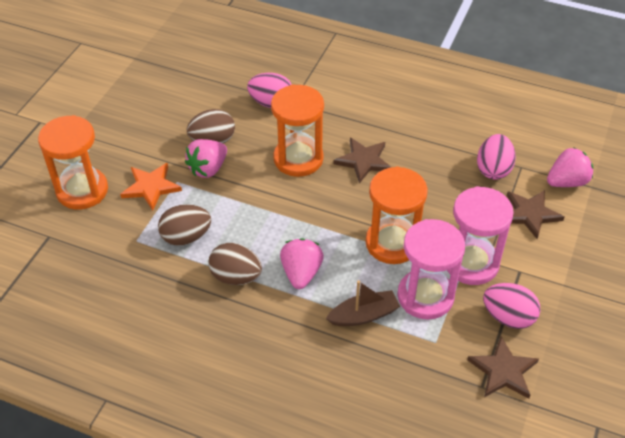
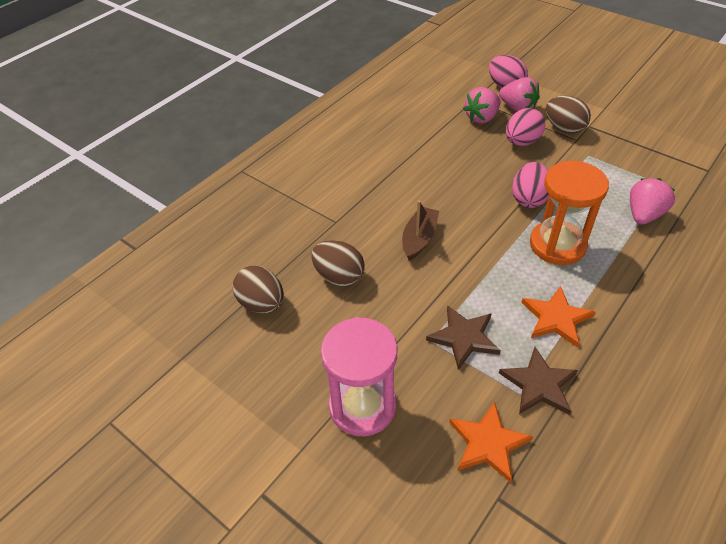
brown star: [333,138,391,184] [467,336,539,399] [507,190,564,239] = 3 -> [426,305,501,370] [499,347,578,415] = 2
orange hourglass: [38,115,108,210] [271,84,324,177] [366,166,428,264] = 3 -> [530,161,609,265] = 1
orange star: [120,163,182,211] = 1 -> [449,401,533,483] [521,286,596,348] = 2
pink hourglass: [397,219,465,320] [447,186,514,285] = 2 -> [321,317,398,436] = 1

